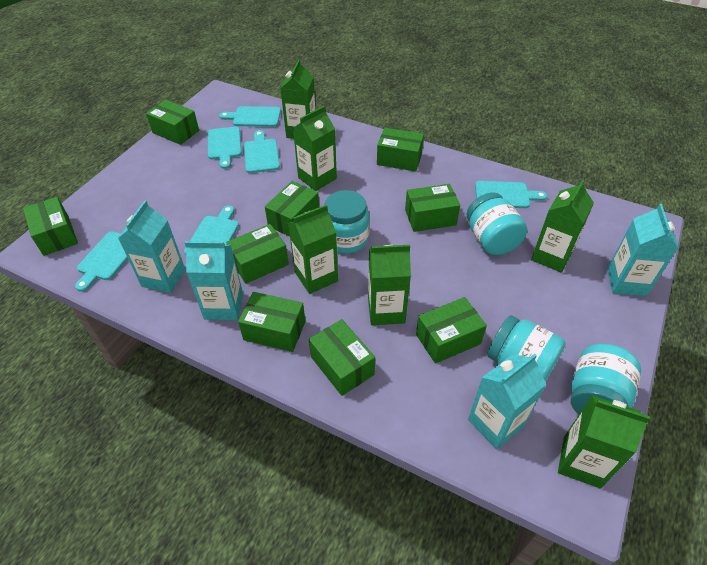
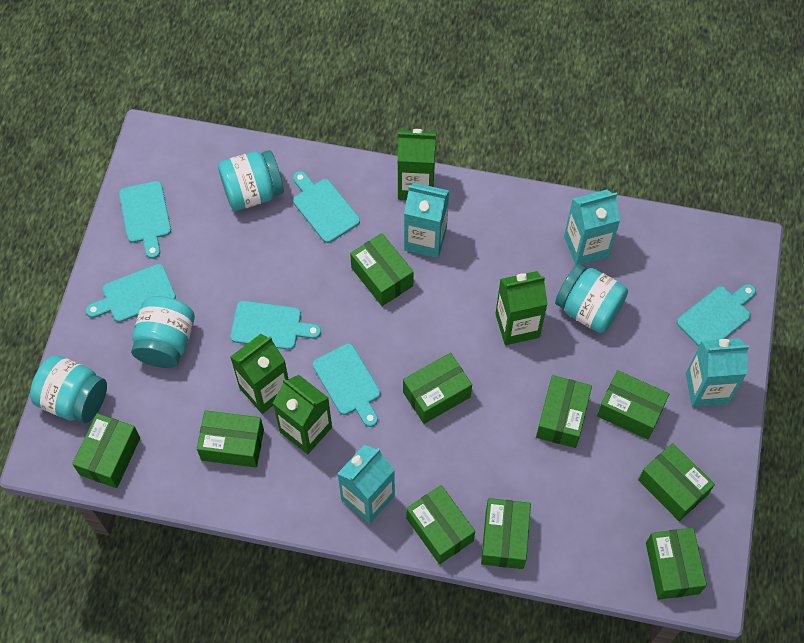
green box: [23,197,78,256] [146,100,199,145] [226,224,289,284] [238,292,305,352] [265,181,319,237] [309,319,375,396] [377,128,424,172] [405,184,460,232] [416,297,487,364] = 9 -> [72,413,140,488] [197,410,264,468] [350,233,414,306] [403,353,472,424] [406,485,475,564] [481,498,531,569] [536,375,592,448] [597,370,669,440] [638,443,715,521] [646,528,707,600] = 10
green carton: [280,59,316,139] [288,205,338,294] [293,106,337,191] [368,245,411,325] [531,180,594,273] [558,395,650,489] = 6 -> [230,334,288,414] [273,375,332,454] [398,129,436,200] [495,271,548,345] = 4

